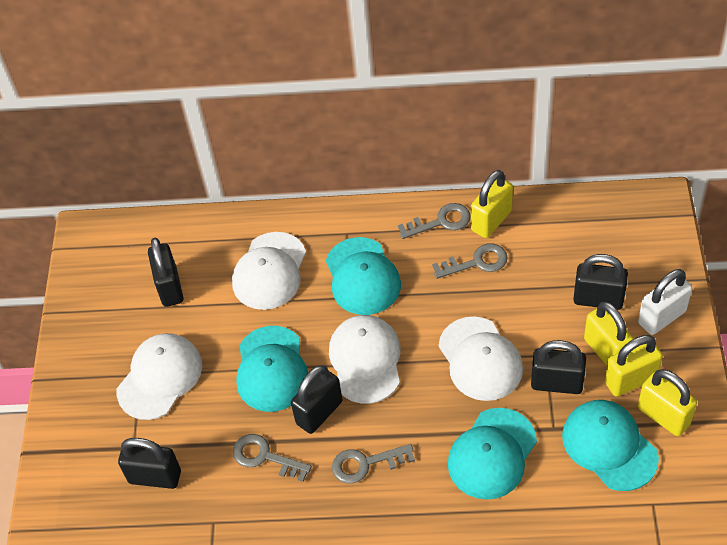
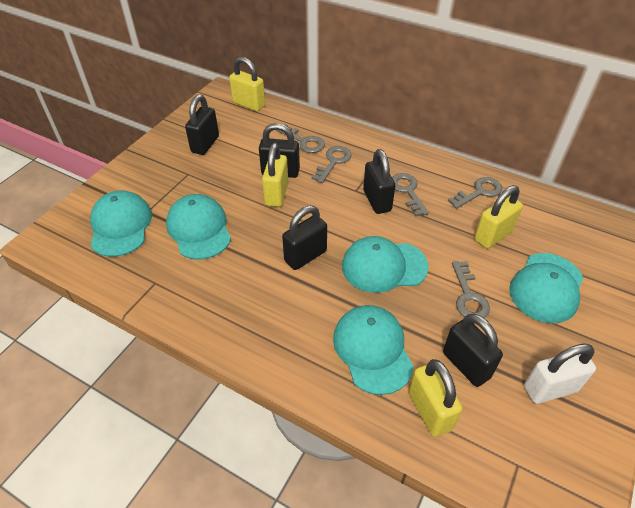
grey key: [233,434,312,482] [332,444,415,484] [398,203,471,239] [432,243,507,279] = 4 -> [276,124,325,153] [311,146,352,183] [392,173,429,217] [448,177,502,209] [452,261,490,318] = 5
turquoise cap: [236,326,308,412] [326,237,401,315] [448,408,537,500] [562,400,659,491] = 4 -> [90,190,152,257] [166,194,231,259] [333,305,414,395] [342,236,429,293] [509,253,584,323] = 5
white cap: [117,333,202,420] [232,232,306,310] [329,315,400,404] [439,317,523,401] = 4 -> none = 0

